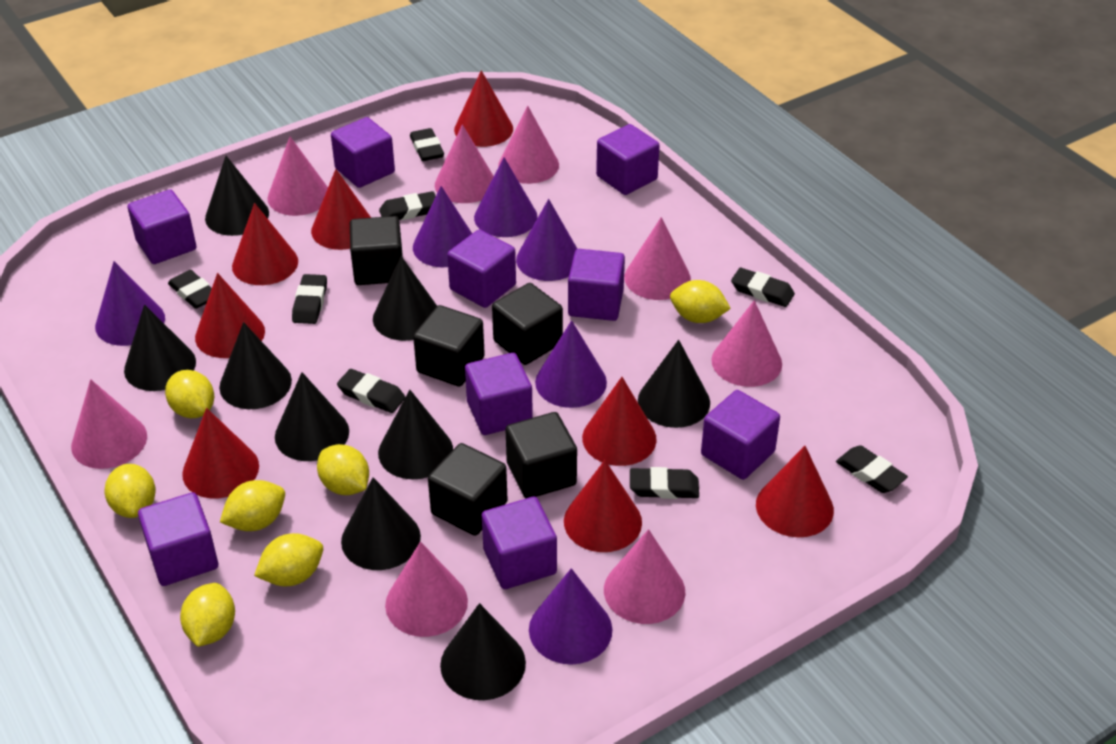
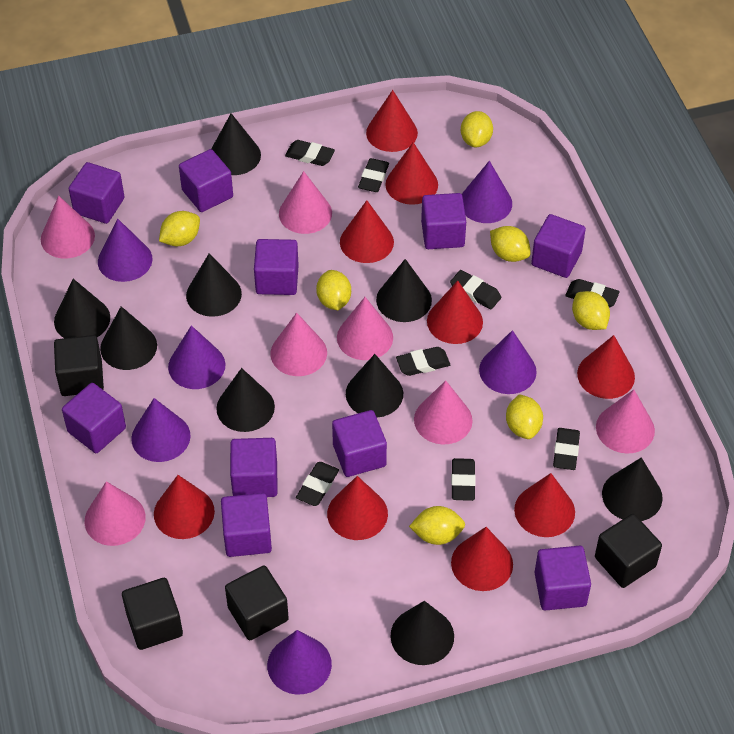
black cube: [350,216,403,285] [413,305,485,387] [428,443,508,536] [492,283,563,365] [505,412,577,499] = 5 -> [54,335,104,396] [122,578,183,650] [225,565,289,640] [595,514,662,588] = 4
pink cone: [71,379,147,469] [267,137,328,216] [385,542,468,637] [435,124,494,203] [498,106,559,184] [604,529,685,624] [624,217,691,300] [711,300,782,387] = 8 -> [41,196,95,258] [84,481,146,546] [270,313,327,376] [279,171,332,234] [337,297,393,360] [414,380,473,445] [596,390,655,454] = 7
purple cube: [127,189,196,264] [138,492,218,586] [331,117,395,188] [447,230,516,308] [465,353,533,435] [482,496,557,589] [568,249,625,321] [596,124,660,195] [701,390,780,480] = 9 -> [62,383,126,453] [69,162,125,224] [179,149,233,212] [221,493,272,557] [230,438,278,497] [254,239,299,295] [332,410,387,477] [421,193,466,249] [531,214,586,278] [534,546,591,611] = 10
red cone: [182,408,259,498] [195,273,265,358] [232,203,298,285] [311,169,371,250] [454,70,513,147] [564,460,642,552] [582,377,657,466] [756,446,834,537] = 8 -> [154,475,215,539] [327,476,388,540] [340,200,394,263] [366,90,418,152] [385,142,438,205] [427,281,483,344] [451,527,513,591] [514,473,575,537] [577,335,635,399] = 9

